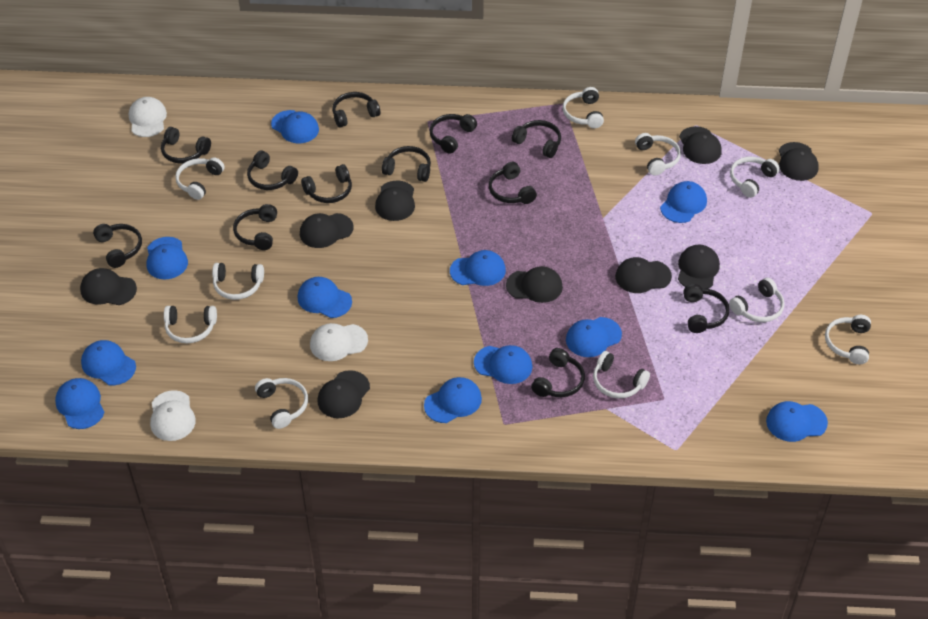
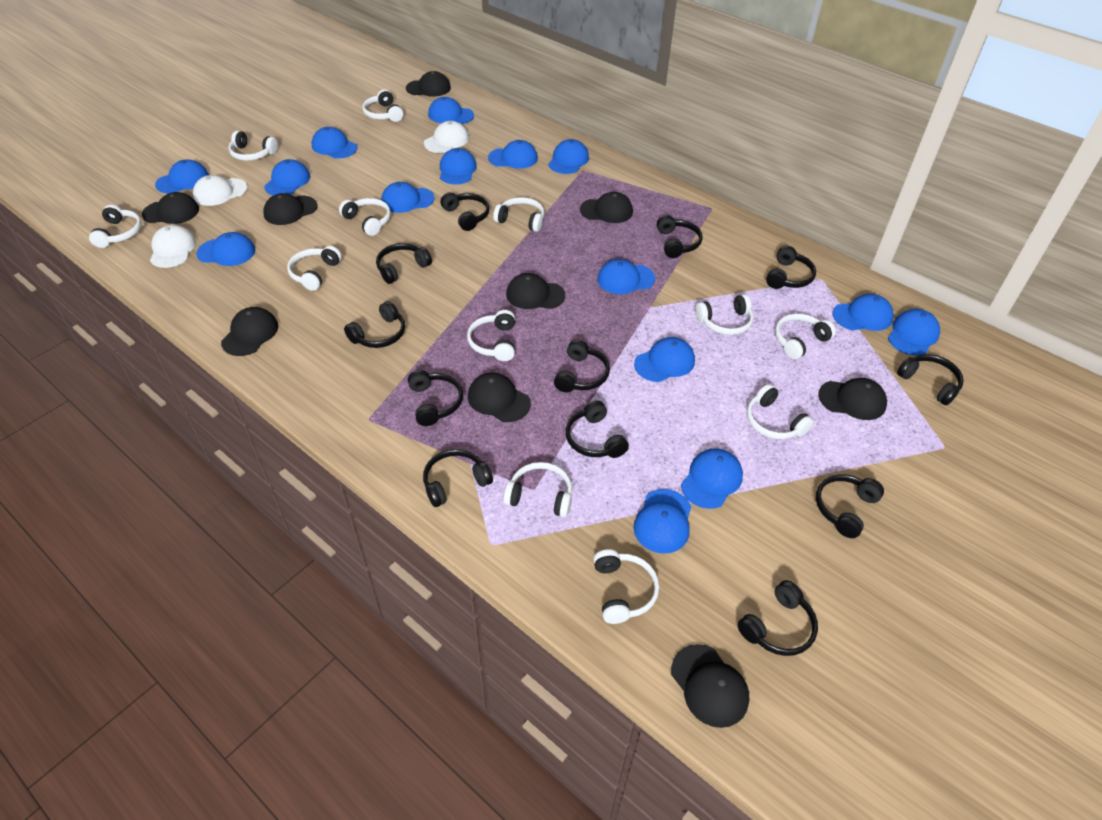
blue cap: [55,378,104,429] [81,340,136,385] [147,237,188,279] [271,110,319,143] [298,277,352,318] [424,377,482,423] [450,250,506,286] [474,345,532,384] [566,317,622,357] [660,181,707,223] [766,401,828,442] = 11 -> [155,159,209,194] [196,232,255,266] [264,159,310,196] [311,127,357,159] [381,182,434,213] [428,97,474,124] [440,148,477,185] [488,140,538,169] [548,139,589,174] [597,259,655,294] [633,489,691,554] [634,337,695,382] [681,449,743,509] [833,294,894,331] [888,309,940,356] = 15
white headphones: [164,306,217,343] [175,157,225,200] [212,263,264,300] [255,378,308,429] [563,87,604,128] [593,351,650,398] [635,133,681,175] [729,277,785,322] [730,157,780,198] [825,315,871,364] = 10 -> [89,205,142,248] [228,131,278,161] [287,246,342,291] [339,198,391,236] [362,89,403,122] [467,310,515,361] [493,197,544,232] [503,462,572,517] [593,549,659,624] [695,294,754,335] [747,384,814,439] [775,314,836,359] = 12

